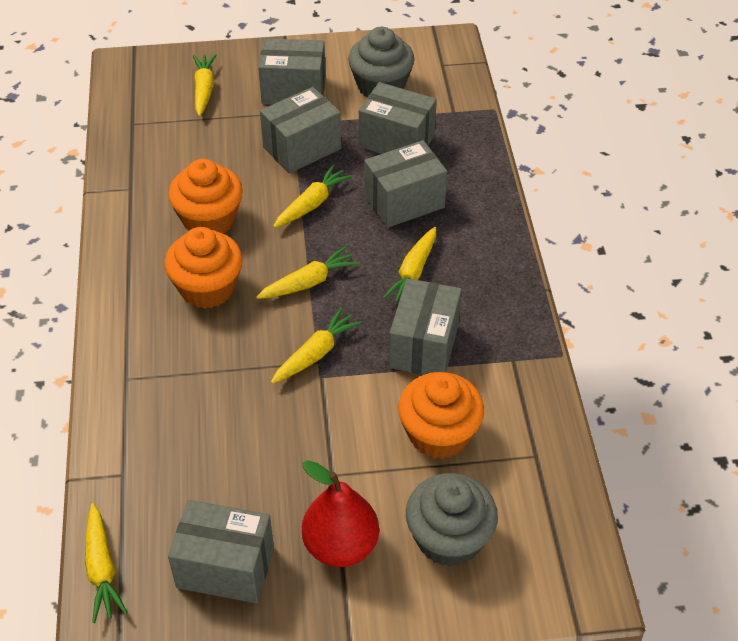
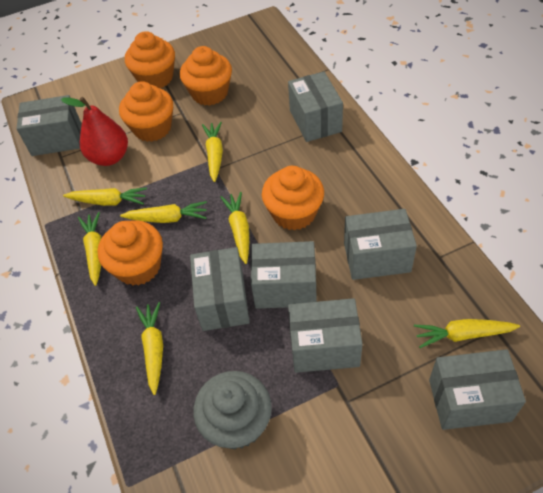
grey box: [168,500,274,603] [258,38,326,105] [260,87,341,174] [359,82,437,154] [364,140,447,228] [389,278,462,375] = 6 -> [16,95,81,156] [190,247,250,331] [251,241,317,309] [288,71,343,142] [288,298,363,373] [344,209,417,280] [429,349,526,430] = 7
grey cupcake: [348,27,414,97] [406,473,498,567] = 2 -> [193,371,272,449] = 1
orange cupcake: [165,227,243,309] [168,159,243,233] [398,372,484,459] = 3 -> [98,220,163,286] [119,81,173,142] [125,31,175,88] [180,46,232,106] [262,166,324,231] = 5
yellow carrot: [85,503,128,623] [193,54,216,116] [256,246,359,299] [271,308,362,384] [273,165,353,228] [383,227,436,302] = 6 -> [63,188,147,206] [78,212,101,286] [120,201,207,223] [136,302,163,395] [202,122,223,182] [220,192,249,264] [414,319,520,348] = 7

